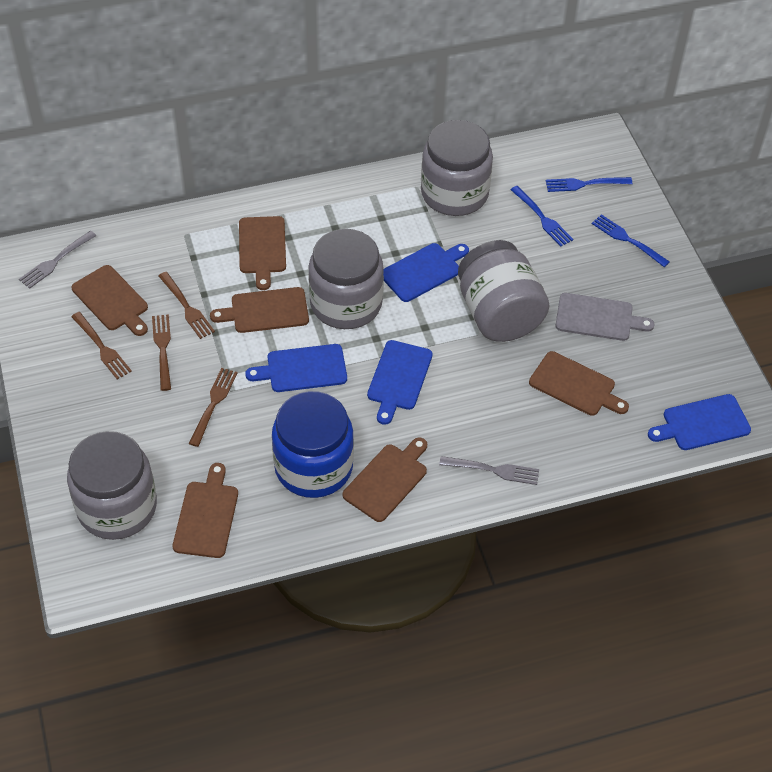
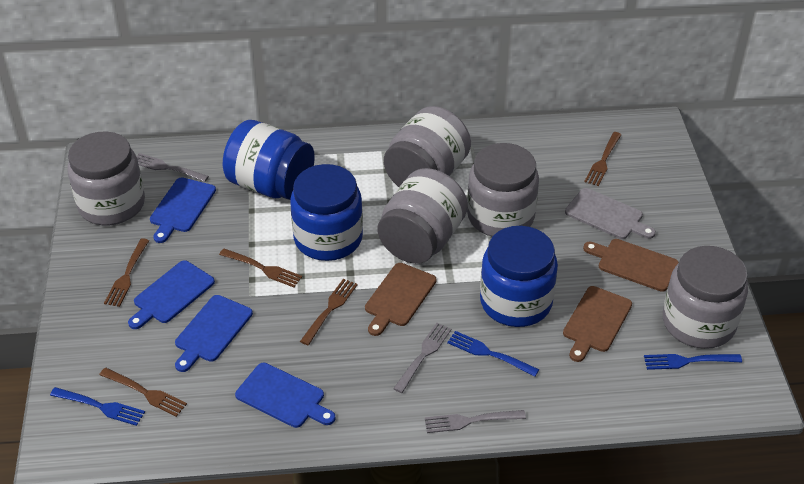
blue jar: [272,391,354,498] = 1 -> [223,120,315,200] [290,164,363,261] [480,226,558,327] = 3
brown cutting board: [71,265,148,336] [172,463,238,558] [210,287,309,333] [239,216,286,290] [343,437,427,522] [529,351,629,416] = 6 -> [365,263,436,336] [563,286,632,362] [583,239,679,292] = 3
brown fork: [71,312,132,379] [152,314,171,391] [159,272,215,339] [189,368,237,447] = 4 -> [99,368,187,417] [104,238,149,307] [219,248,302,287] [300,278,358,345] [584,132,622,186] = 5
grey fork: [19,230,96,289] [439,456,539,485] = 2 -> [136,153,209,182] [393,323,452,393] [425,410,526,433] = 3
grey jar: [67,431,157,540] [308,229,384,329] [421,120,493,216] [458,240,549,342] = 4 -> [67,131,145,225] [378,168,468,264] [384,106,471,187] [467,143,539,237] [663,246,748,349] = 5

